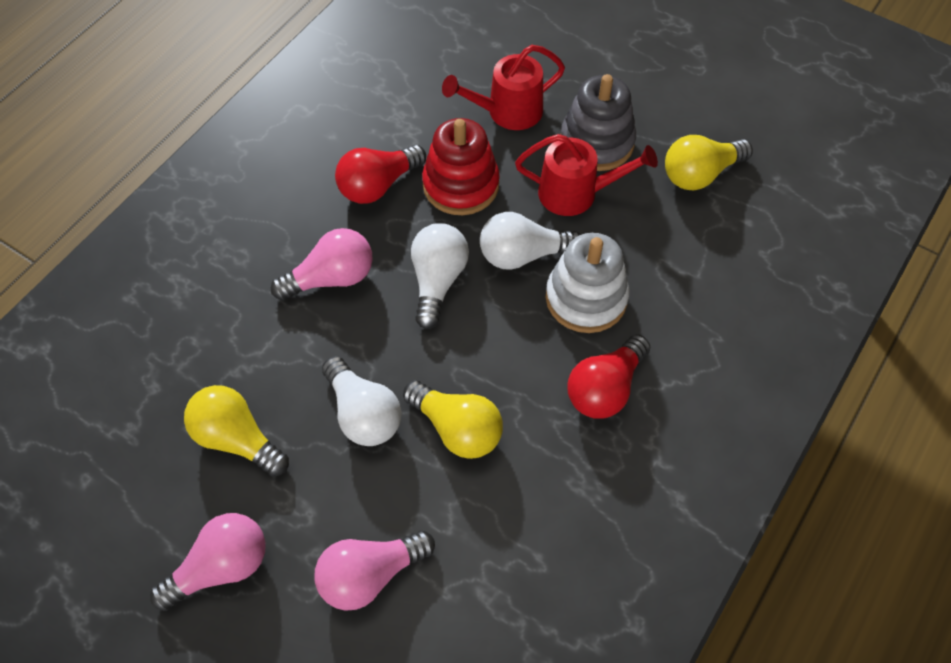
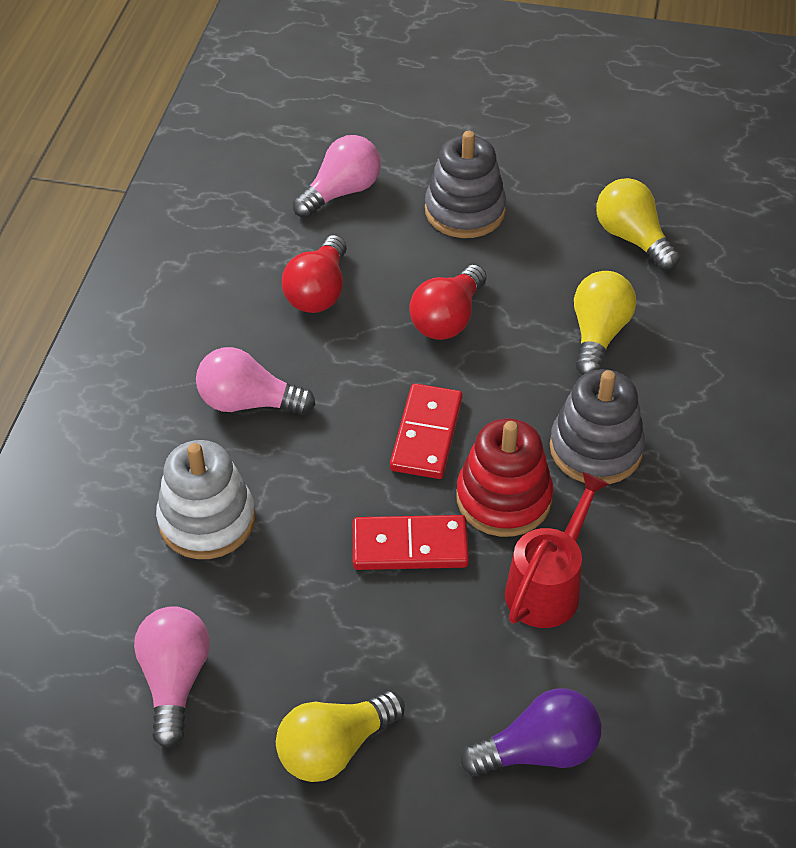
grey stacking toy: [561,74,636,171] = 1 -> [425,131,506,238] [550,369,645,484] = 2
purple light bulb: none = 0 -> [461,688,602,776] = 1
red domino: none = 0 -> [353,515,469,570] [390,383,463,479] = 2
red watering can: [442,45,565,130] [515,134,658,216] = 2 -> [505,472,609,628] = 1
white light bulb: [322,356,402,446] [411,223,469,329] [480,212,580,270] = 3 -> none = 0

